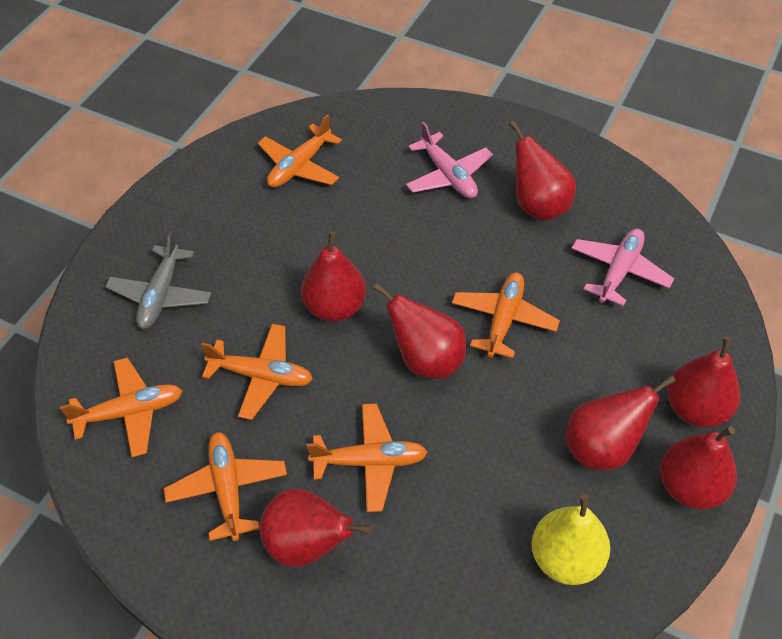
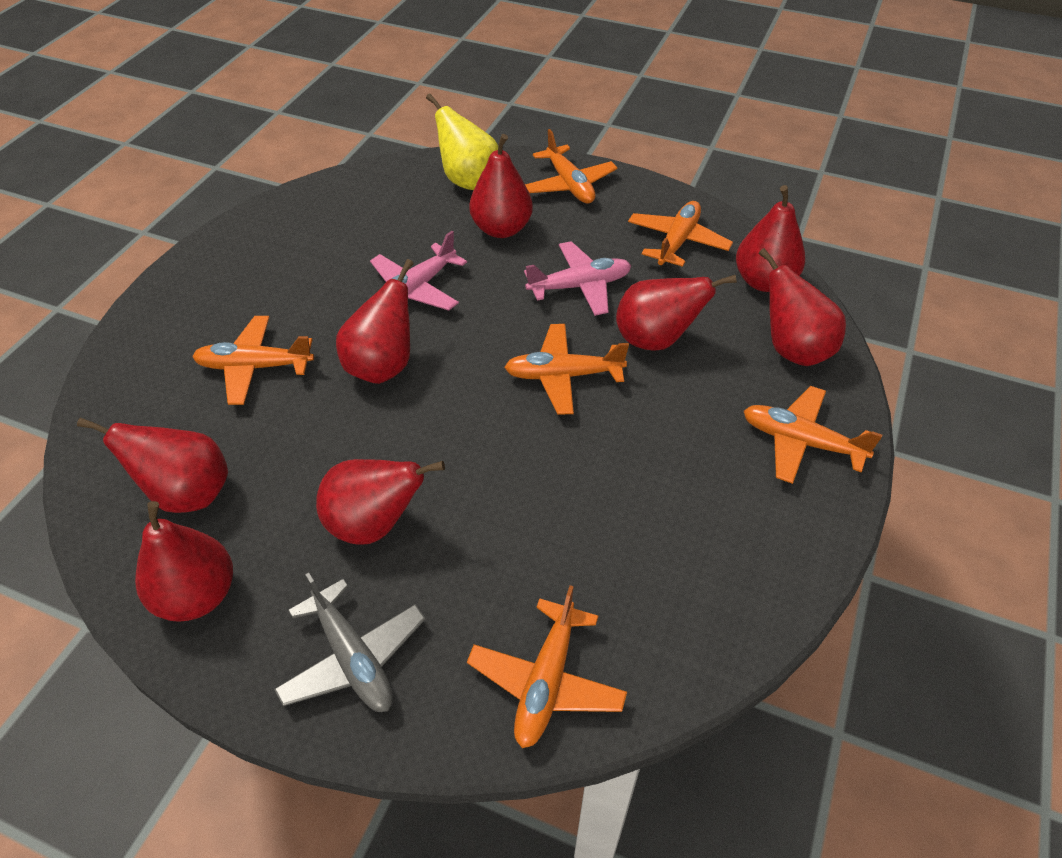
red pear: [259,489,372,567] [301,231,366,321] [373,283,466,379] [509,121,576,220] [566,375,676,470] [660,426,737,509] [667,336,740,427] = 7 -> [77,418,228,513] [135,501,233,622] [316,459,445,544] [336,259,414,384] [469,134,533,238] [616,275,737,351] [736,185,805,292] [759,248,846,366] = 8

